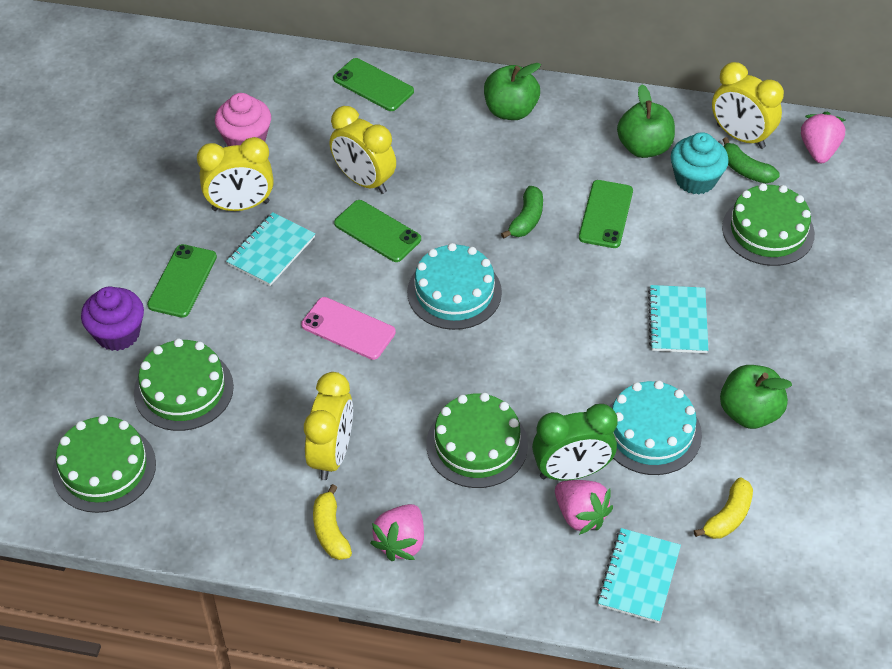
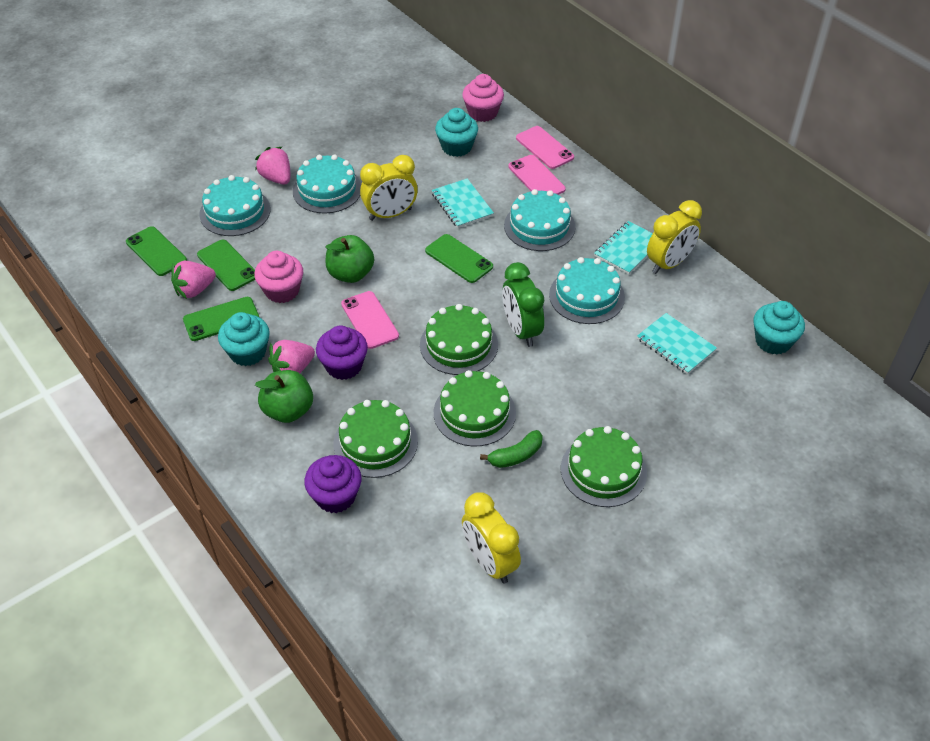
green apple: [484,63,541,120] [617,84,675,158] [720,365,792,429] = 3 -> [255,370,313,423] [325,235,374,283] = 2
green banana: [501,186,543,239] [722,137,780,183] = 2 -> [480,430,543,468] = 1
pink cupcake: [215,93,271,146] = 1 -> [254,251,303,303] [462,74,504,122] = 2
pink phone: [301,297,396,360] = 1 -> [341,291,399,349] [508,155,566,195] [516,126,574,169] = 3
purple cupcake: [81,286,144,351] = 1 -> [304,455,361,513] [316,325,368,380] = 2
turquoise cake: [407,243,502,330] [610,380,702,475] = 2 -> [200,175,271,236] [293,155,361,213] [504,189,575,251] [549,257,625,324] = 4
turquoise cupcake: [671,132,729,195] = 1 -> [218,312,270,366] [435,108,478,157] [753,301,805,355] = 3
yellow banana: [313,484,352,560] [694,478,753,539] = 2 -> none = 0
yellow clock: [197,137,274,211] [304,372,353,480] [330,106,396,194] [712,62,784,149] = 4 -> [360,155,418,221] [462,492,521,583] [647,200,702,274] = 3

